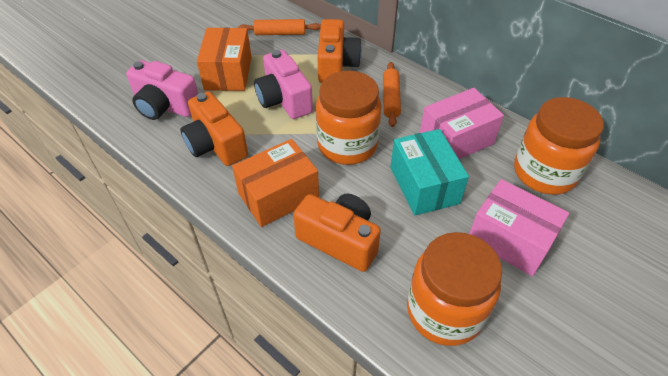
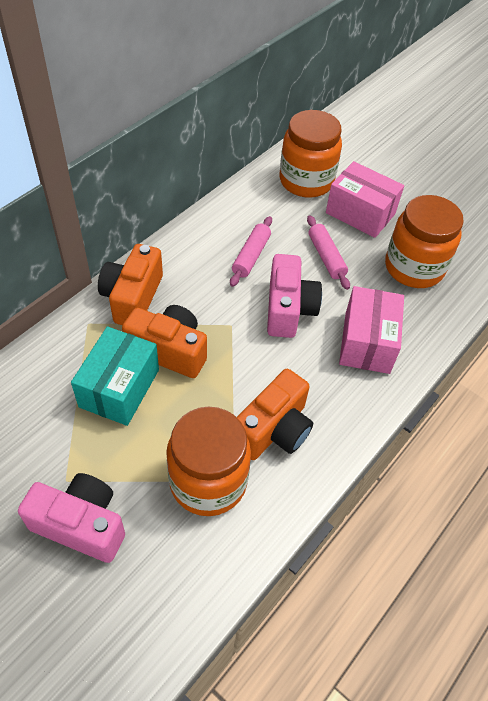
orange box: [197,28,252,91] [232,139,319,227] = 2 -> none = 0
orange rolling pin: [238,19,321,35] [383,62,401,127] = 2 -> none = 0
pink rolling pin: none = 0 -> [230,216,272,287] [307,215,350,290] = 2

